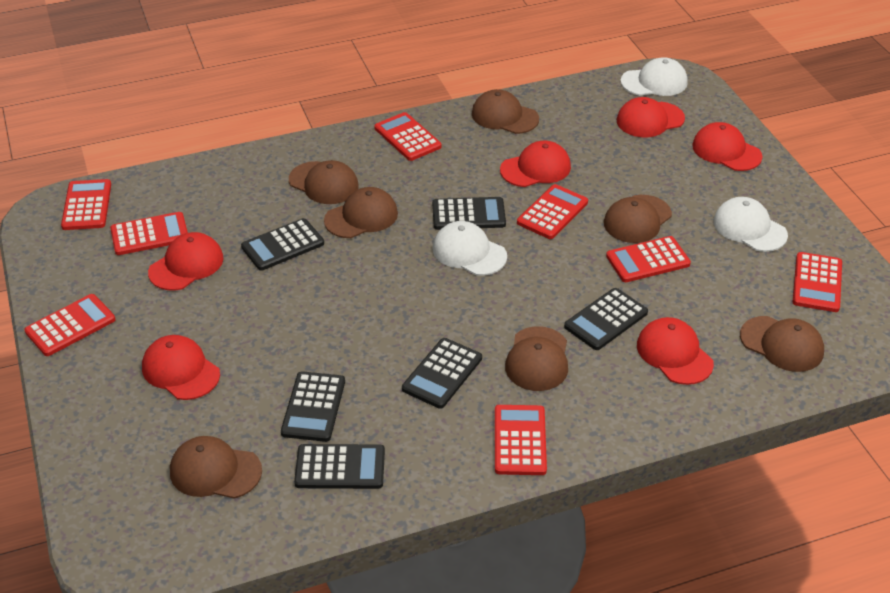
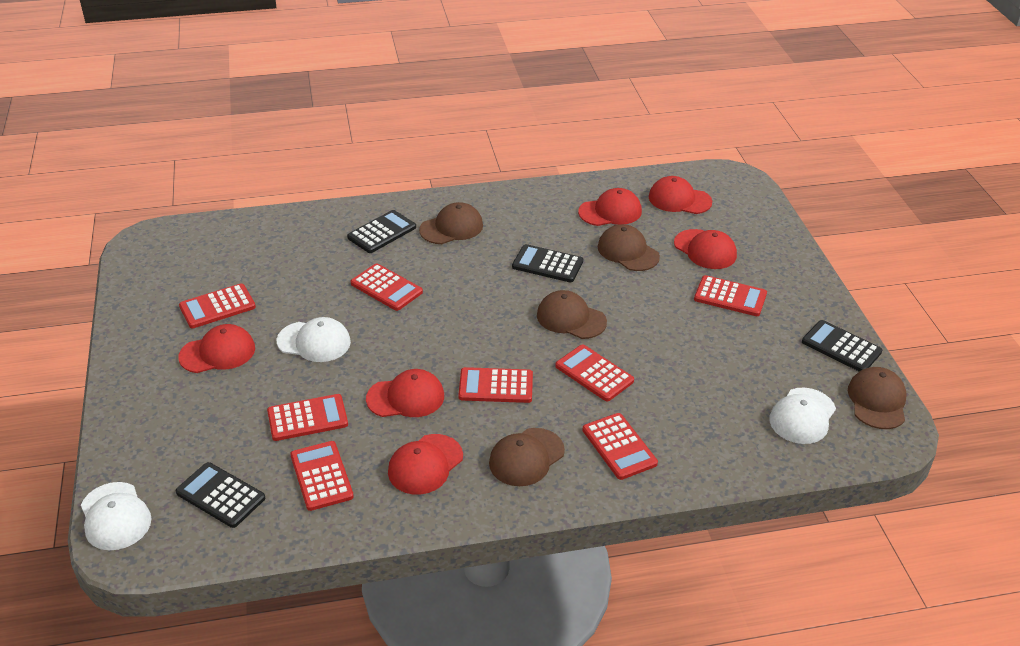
black calculator: [241,218,324,271] [281,371,345,442] [294,444,385,489] [402,338,482,409] [432,197,506,230] [564,288,648,350] = 6 -> [176,462,265,528] [347,210,416,253] [512,244,583,282] [802,320,882,372] = 4
brown cap: [170,436,262,499] [289,160,359,204] [324,187,398,238] [472,89,539,134] [505,326,568,391] [604,195,672,243] [740,316,824,372] = 7 -> [419,202,483,244] [489,428,565,486] [537,290,607,339] [598,224,660,271] [848,367,907,429] = 5

